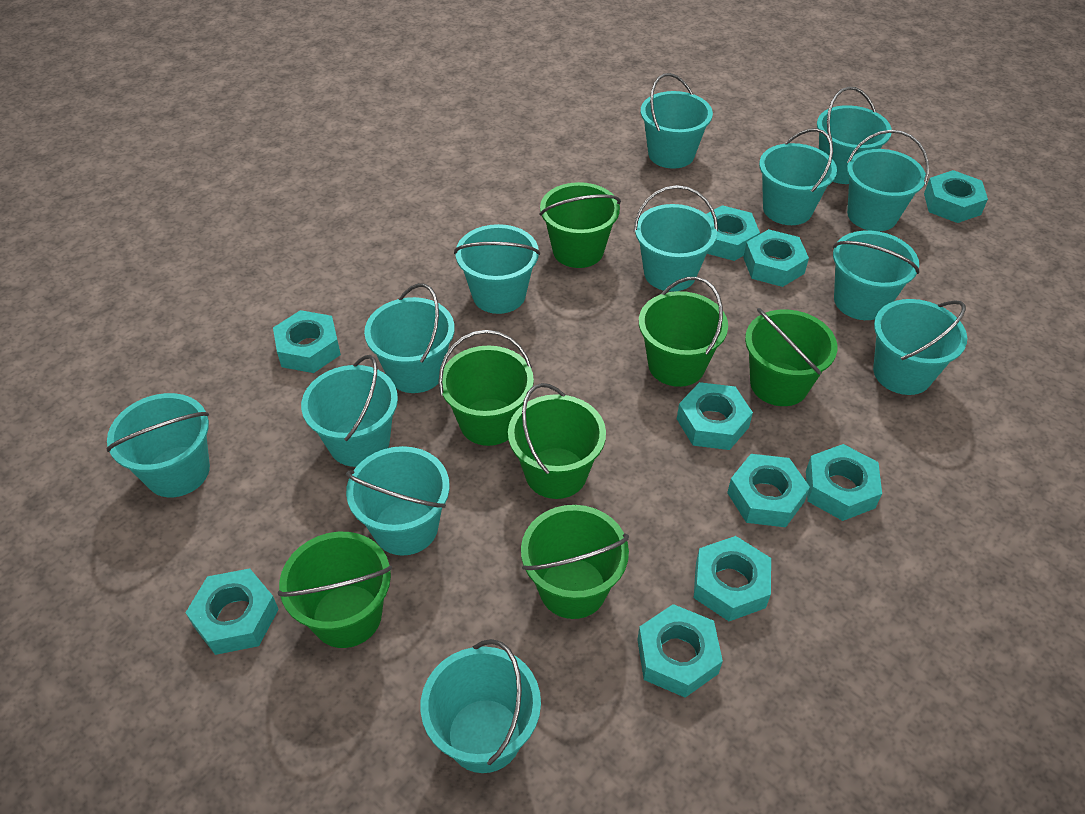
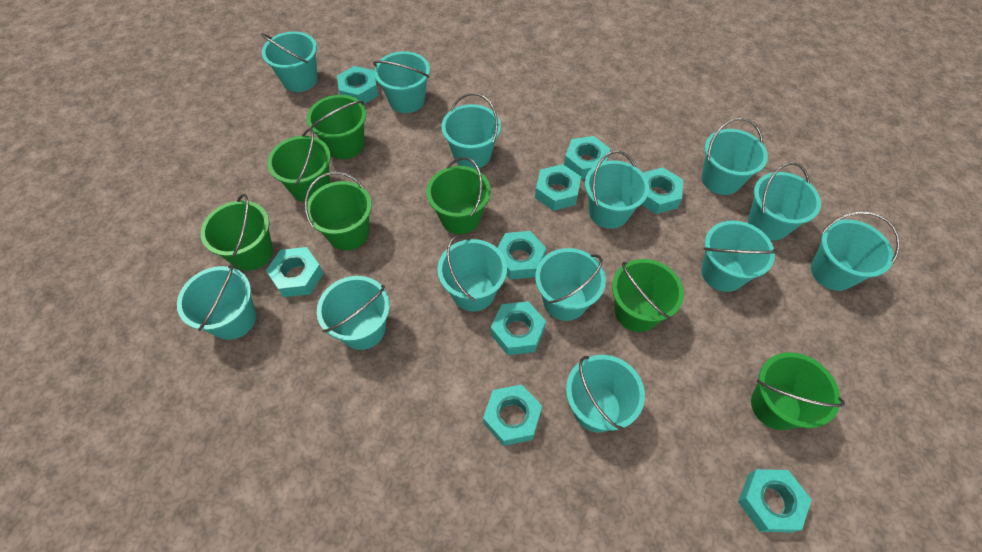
turquoise nut: [185,568,279,655] [273,310,341,373] [637,604,723,698] [677,382,753,450] [694,536,771,621] [706,205,760,261] [727,454,810,527] [743,229,809,287] [806,444,882,521] [924,170,988,223] = 10 -> [266,247,324,297] [337,66,379,104] [483,384,542,446] [491,301,546,355] [497,231,546,280] [535,164,581,211] [564,136,611,179] [641,167,683,214] [738,469,812,533] = 9

